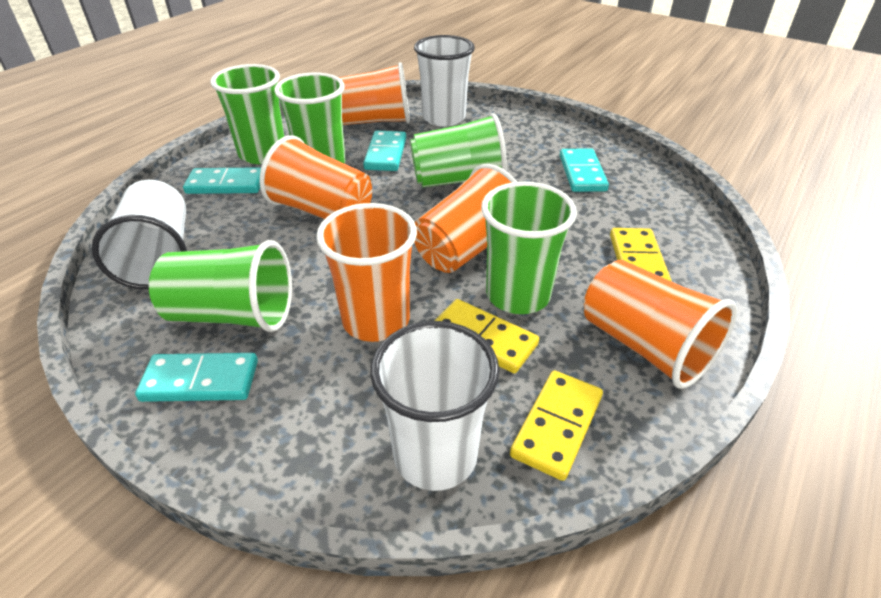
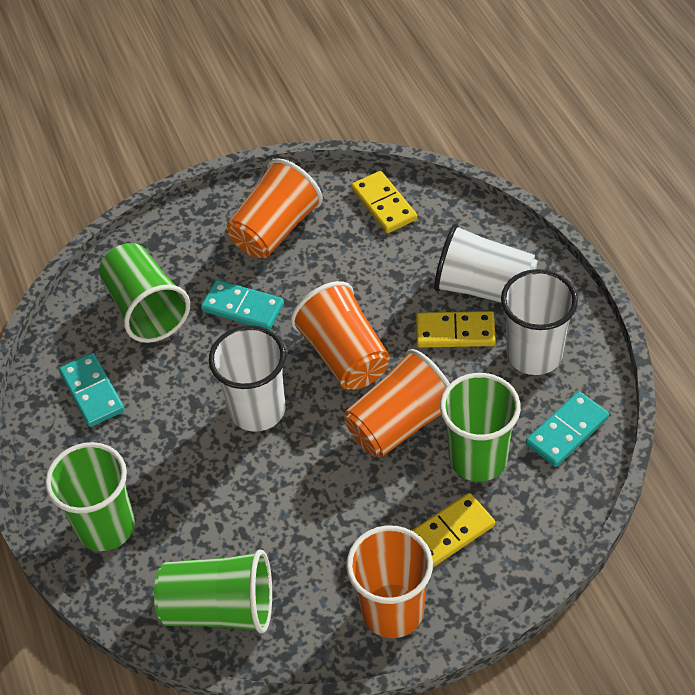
green cup: [149,240,292,332] [210,64,284,164] [274,72,346,163] [410,113,507,187] [481,182,577,314] = 5 -> [45,442,135,551] [99,243,190,343] [154,550,272,634] [440,373,521,482] = 4
orange cup: [259,135,372,219] [316,203,417,342] [339,62,410,125] [414,164,517,273] [584,260,737,389] = 5 -> [227,158,323,258] [290,281,390,389] [345,349,450,457] [346,525,433,638] = 4
turquoise domino: [135,353,258,402] [183,167,261,194] [363,131,406,171] [560,148,609,192] = 4 -> [59,353,125,427] [201,280,284,330] [526,391,609,467] = 3

